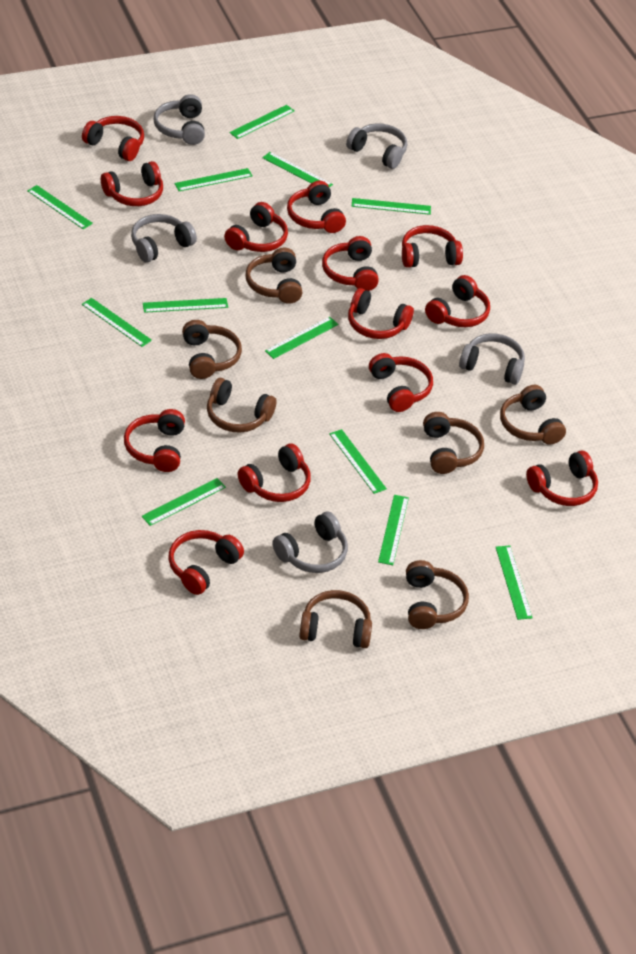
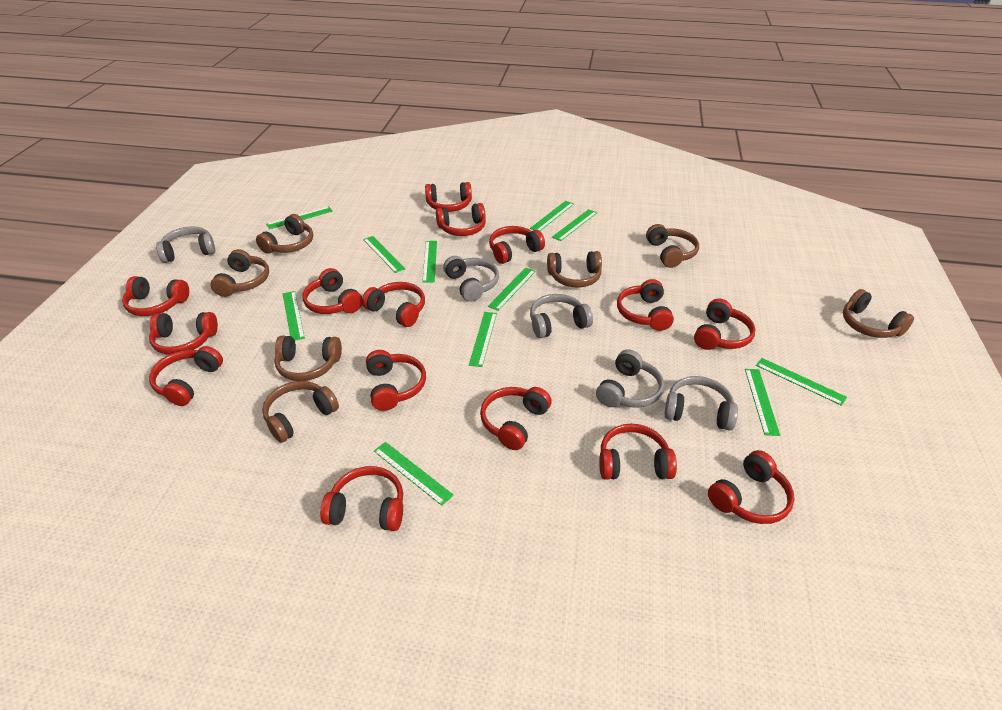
green ruler: [27,185,93,229] [82,298,152,347] [142,478,226,526] [143,298,228,313] [174,168,253,191] [229,105,294,139] [262,152,333,188] [265,317,338,359] [329,429,387,494] [352,198,431,215] [378,495,409,565] [496,546,533,620] = 12 -> [266,206,333,229] [283,291,305,341] [363,236,405,273] [374,442,454,506] [422,241,437,283] [469,312,497,367] [488,268,536,311] [530,201,574,231] [552,209,597,241] [745,369,780,436] [756,358,847,406] = 11
red headphones: [82,116,144,161] [101,161,163,206] [124,409,185,472] [168,530,244,595] [224,202,288,252] [238,443,311,502] [287,181,346,233] [322,236,379,291] [348,288,414,339] [369,353,433,412] [402,225,463,268] [425,275,490,327] [526,450,598,506] = 13 -> [122,276,189,316] [149,312,218,355] [149,346,223,406] [302,268,362,314] [320,466,403,531] [362,282,425,327] [366,350,426,411] [425,182,472,212] [436,203,486,236] [480,387,552,450] [489,226,545,264] [599,424,677,480] [617,279,674,331] [694,299,756,350] [708,450,795,524] = 15

